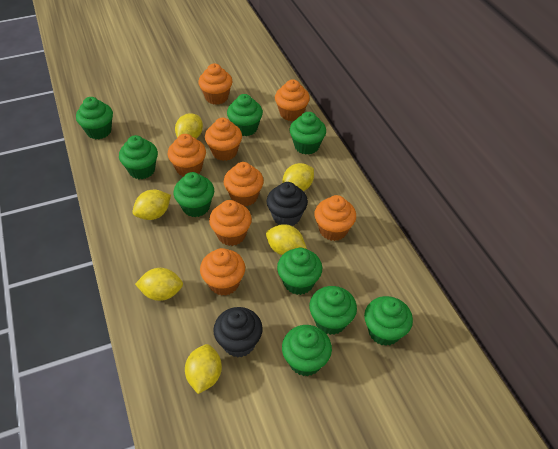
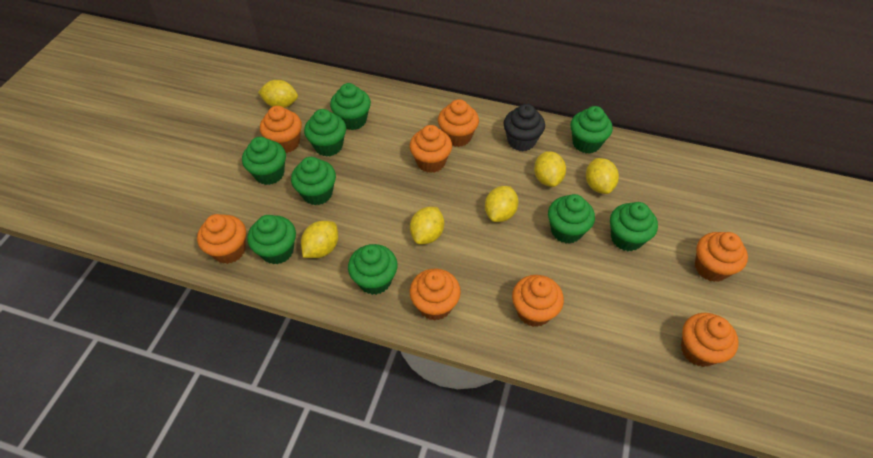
black cupcake: [213,307,263,358] [267,182,308,226] = 2 -> [503,104,545,151] = 1

